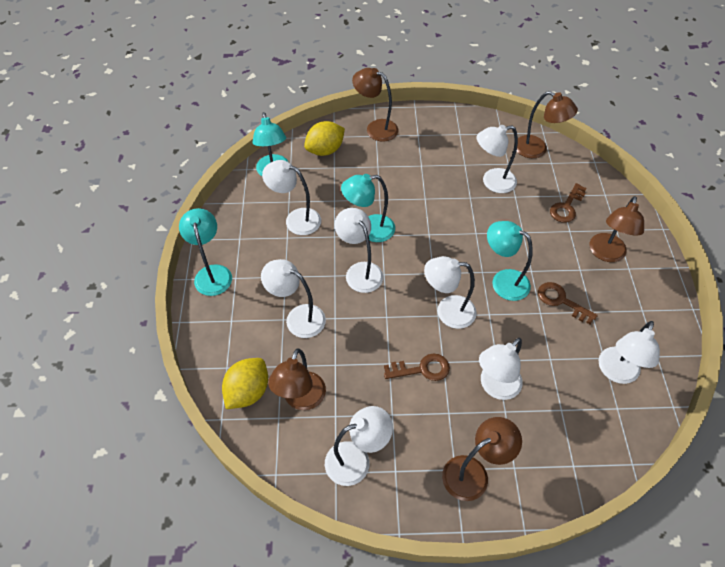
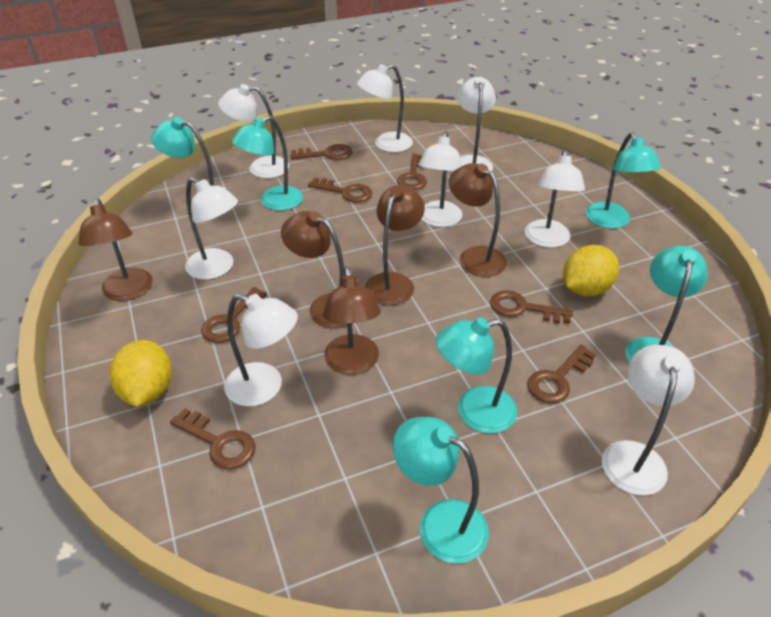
brown key: [384,353,450,381] [538,282,598,324] [550,183,586,223] = 3 -> [170,408,256,469] [201,287,267,343] [290,144,352,160] [308,178,372,202] [397,154,427,190] [490,290,573,324] [527,345,596,403] = 7
turquoise lamp: [179,208,232,296] [252,112,288,176] [341,174,395,242] [487,221,533,301] = 4 -> [151,117,225,217] [232,116,303,211] [393,417,489,564] [436,317,517,434] [586,132,661,229] [625,246,708,362] = 6

